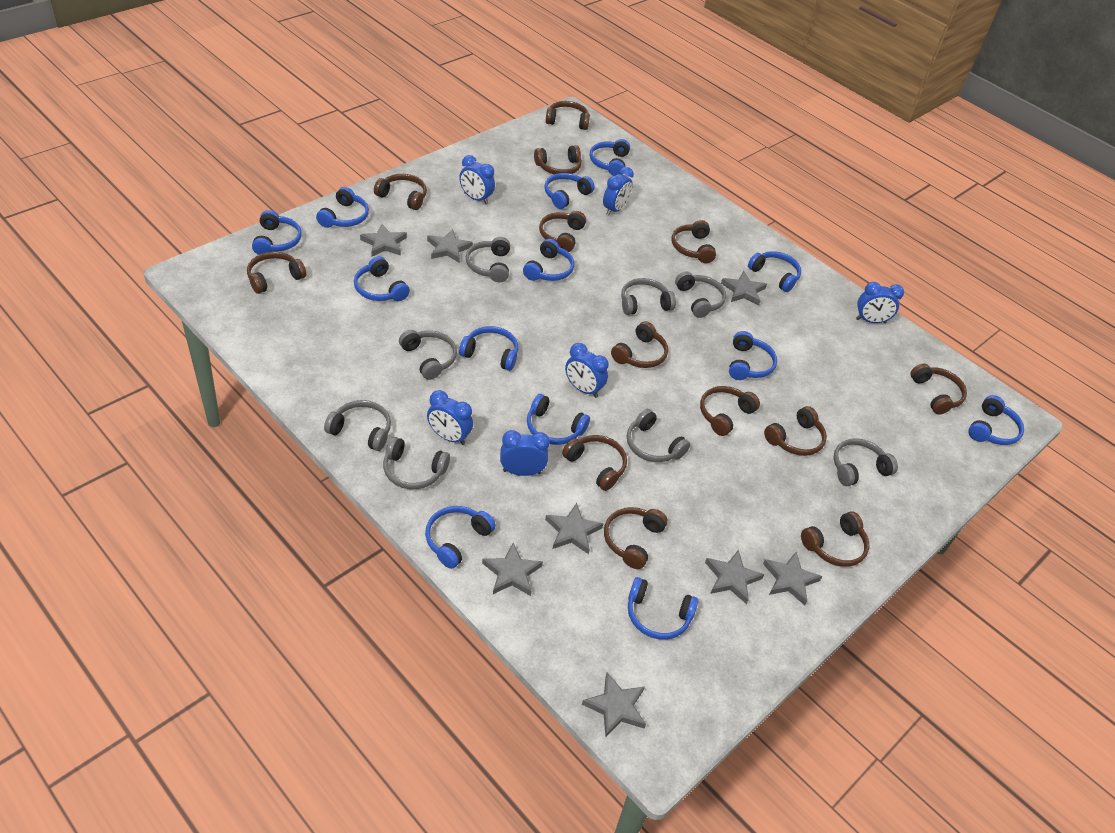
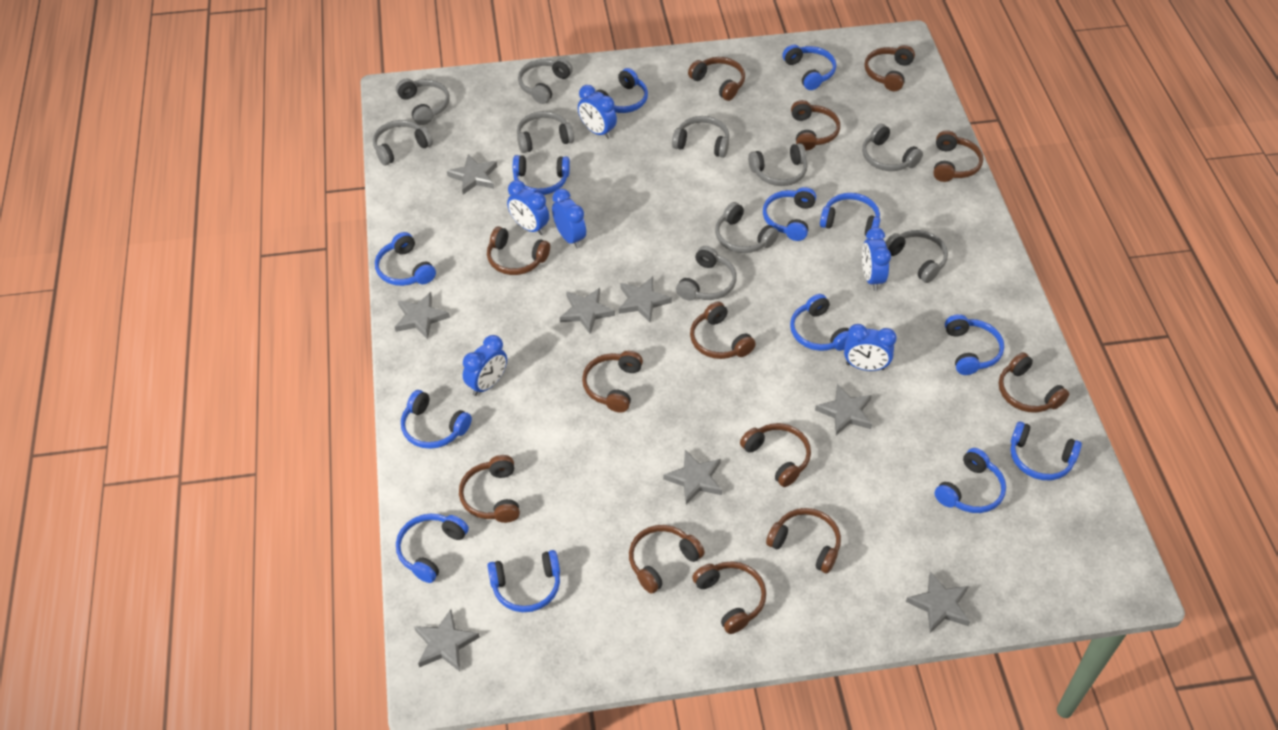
grey headphones: [324,400,391,451] [383,437,450,489] [399,330,457,380] [466,237,510,282] [621,278,676,315] [627,409,690,462] [675,272,726,318] [833,438,898,486] = 8 -> [373,120,433,165] [396,79,449,125] [517,111,574,153] [518,58,573,104] [672,116,729,158] [676,246,737,300] [715,202,779,253] [748,143,808,186] [862,124,923,171] [885,230,948,283] = 10

